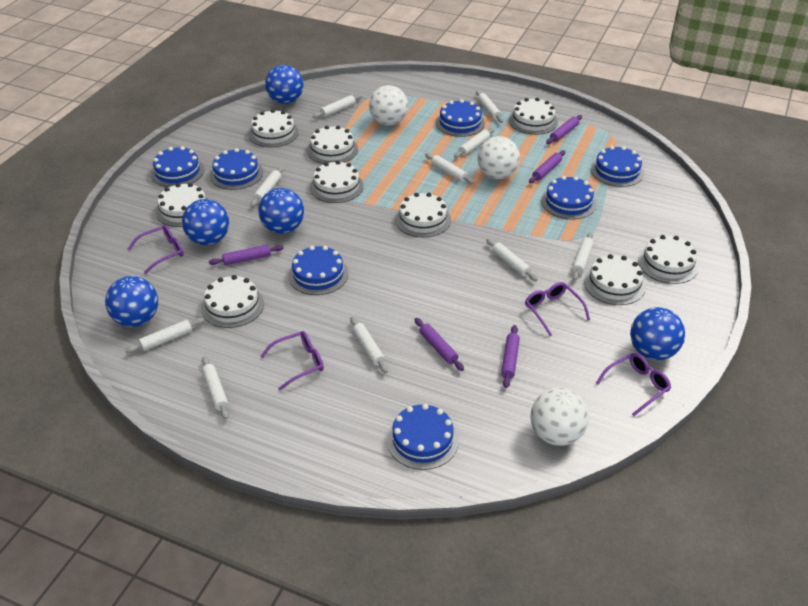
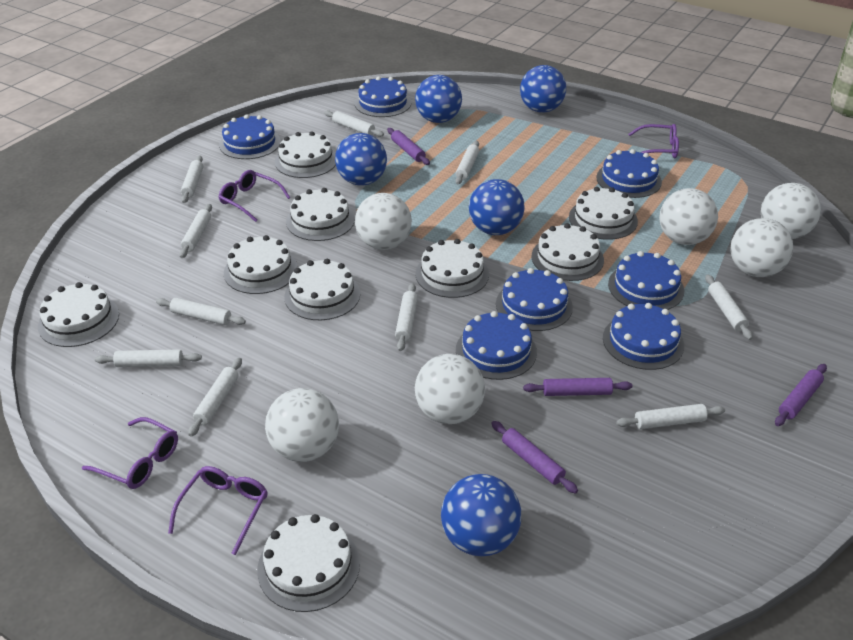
purple rolling pin: [209,245,284,265] [415,318,464,371] [501,325,520,388] [529,150,565,183] [546,115,582,144] = 5 -> [387,128,430,165] [491,421,578,494] [523,378,632,396] [775,364,827,426] = 4
white ball: [369,85,408,126] [477,136,520,179] [530,387,589,446] = 3 -> [265,388,339,462] [355,193,412,250] [415,354,485,424] [659,188,718,245] [730,218,793,277] [761,183,821,239] = 6

